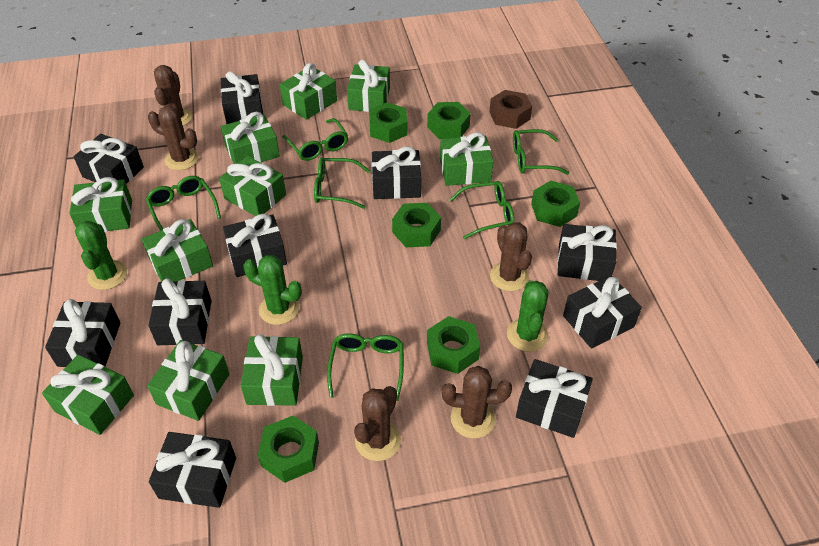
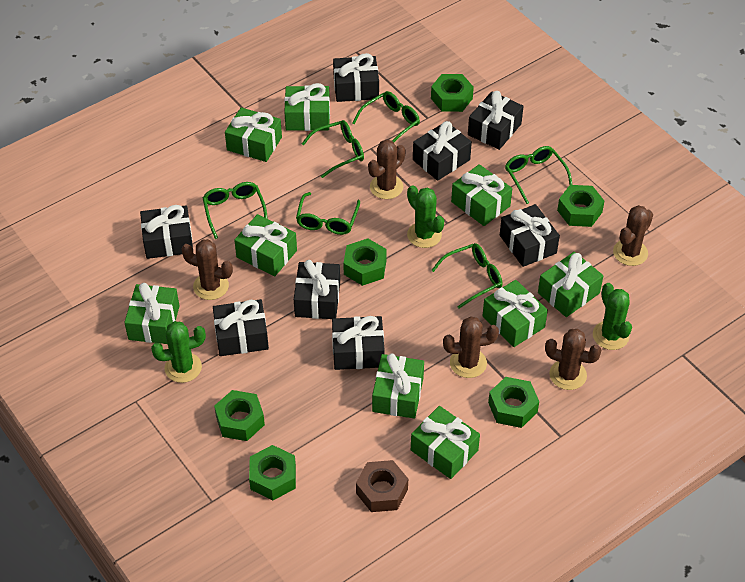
black gift: [45,299,120,367] [74,134,144,184] [148,278,212,345] [149,432,236,508] [221,71,263,124] [223,214,287,277] [372,146,421,199] [516,359,593,438] [558,224,617,281] [563,276,642,348] = 10 -> [140,205,193,259] [213,299,269,356] [294,260,340,319] [332,316,385,370] [333,53,379,102] [413,121,472,181] [468,91,524,150] [500,204,560,267] = 8
green gift: [42,355,134,435] [69,177,132,232] [142,219,213,282] [147,340,229,421] [219,156,286,216] [221,112,280,164] [241,334,303,406] [280,63,337,120] [347,60,390,112] [440,132,494,186] = 10 -> [124,283,179,344] [225,107,282,162] [234,214,297,276] [284,83,330,131] [372,354,424,419] [411,406,480,479] [451,164,512,226] [483,280,548,347] [538,252,603,317] = 9

